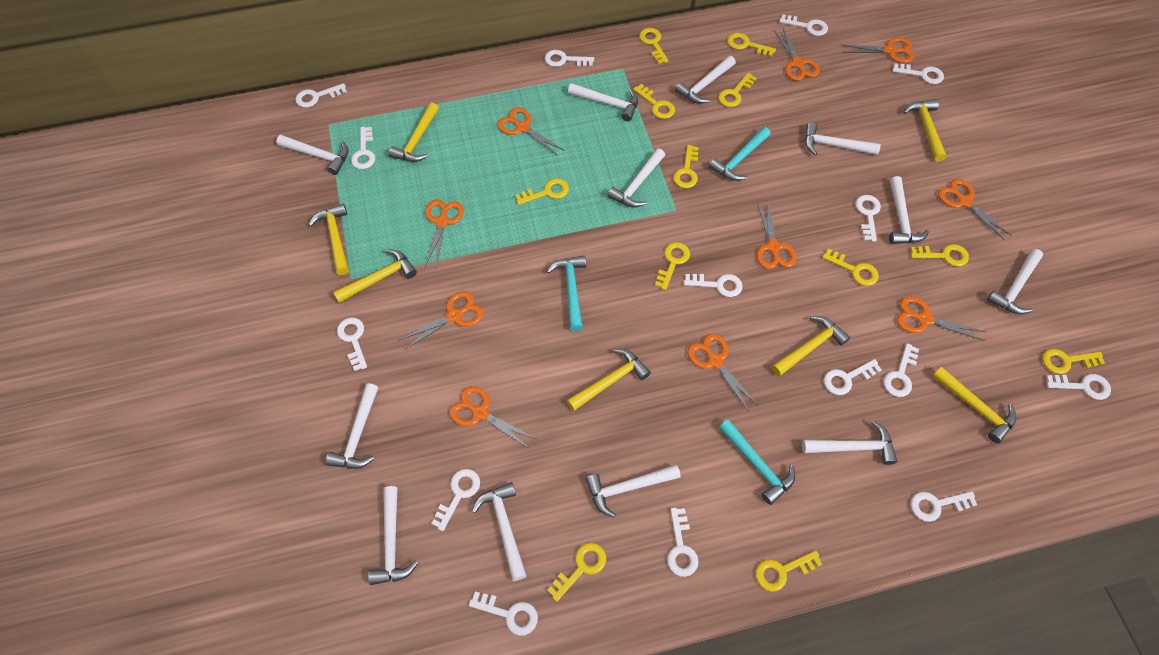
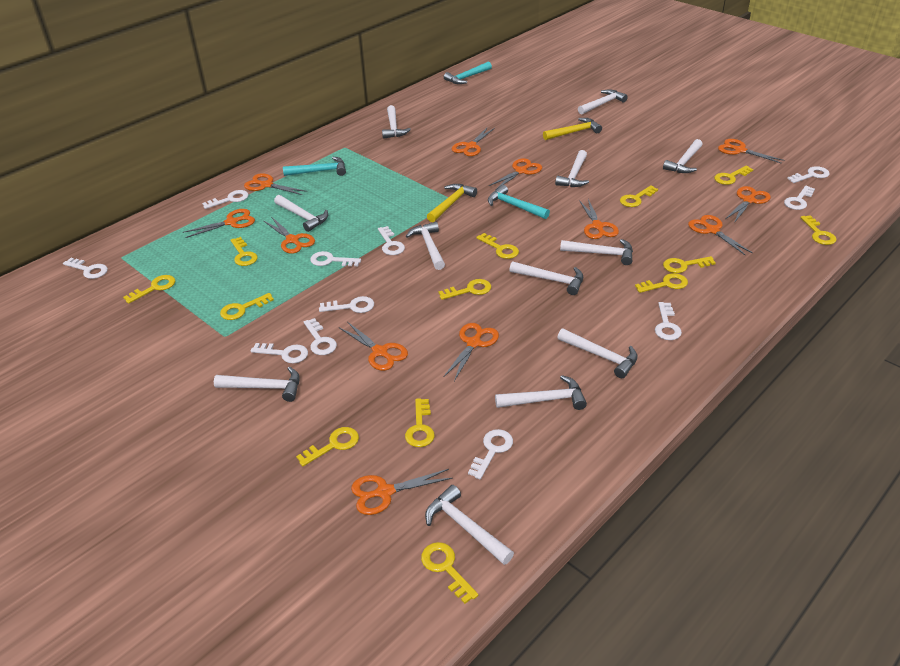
orange scissors: [400,291,484,349] [425,199,464,267] [449,386,536,449] [497,107,565,156] [687,334,757,411] [757,200,796,269] [774,28,820,81] [842,37,914,63] [897,297,986,341] [938,179,1012,241] = 10 -> [183,209,255,238] [244,173,307,195] [264,217,315,254] [340,322,408,371] [351,469,453,515] [444,323,499,381] [452,127,495,156] [489,158,542,190] [579,199,619,239] [688,215,753,255] [718,139,785,164] [725,186,771,223] = 12
white key: [295,83,347,108] [337,318,367,371] [351,127,375,169] [431,469,480,531] [469,591,538,636] [545,50,594,67] [667,508,699,577] [684,274,743,297] [779,15,828,36] [824,359,882,395] [855,195,881,242] [884,343,919,397] [893,63,944,84] [911,491,977,522] [1046,374,1111,400] = 15 -> [63,258,108,279] [202,190,249,209] [251,343,308,363] [304,318,337,355] [310,251,361,266] [319,296,374,313] [378,226,405,255] [468,429,513,479] [655,302,682,340] [784,186,815,210] [787,166,830,183] = 11
yellow hammer: [308,204,349,275] [333,249,417,303] [388,102,439,162] [567,349,651,411] [772,316,850,376] [903,99,946,161] [932,367,1016,443] = 7 -> [427,184,477,222] [543,118,602,140] = 2
yellow key: [515,178,569,205] [547,543,606,602] [633,84,675,119] [639,28,668,64] [655,242,690,290] [673,145,699,188] [718,73,756,107] [727,33,776,57] [755,551,822,592] [822,249,879,286] [911,244,969,266] [1042,349,1105,374] = 12 -> [123,275,175,304] [220,293,274,320] [231,237,258,266] [296,427,359,467] [405,398,435,447] [421,542,478,604] [438,279,491,300] [476,233,519,259] [620,185,658,207] [635,273,688,293] [663,256,716,273] [714,166,753,185] [800,215,837,245] = 13

